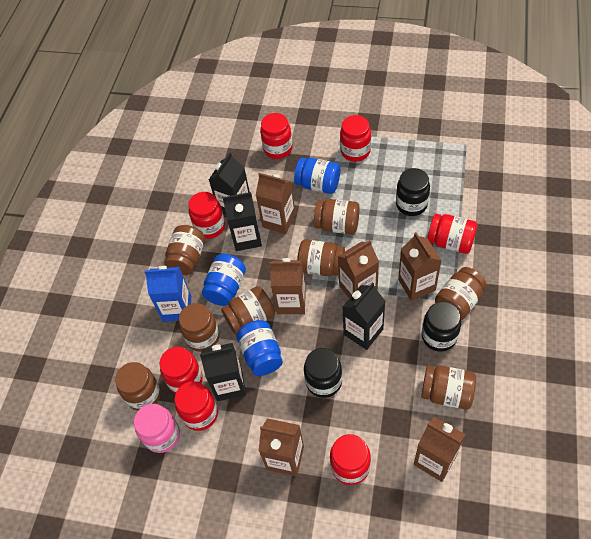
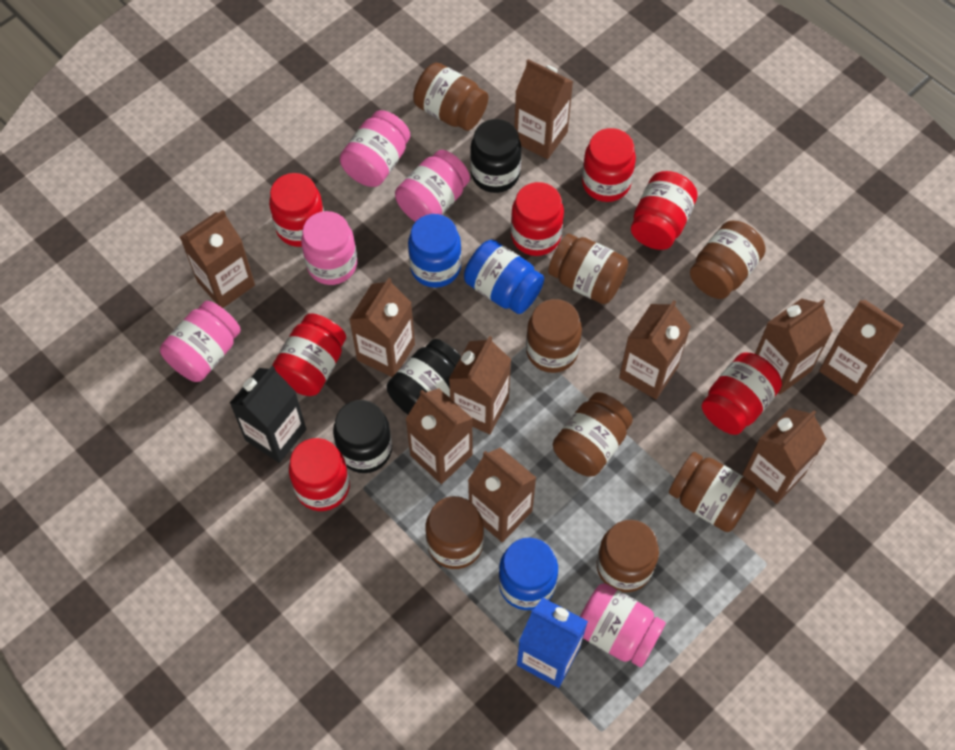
black carton: [200,343,246,401] [209,152,250,215] [223,192,262,251] [342,282,385,350] = 4 -> [230,366,306,463] = 1
brown carton: [256,173,295,234] [259,418,304,477] [269,258,306,314] [338,240,379,298] [398,232,442,301] [414,417,466,482] = 6 -> [180,210,255,308] [349,278,415,377] [405,388,473,484] [449,336,511,434] [468,447,536,542] [514,59,573,159] [619,300,691,399] [742,408,827,504] [755,298,833,394] [819,300,904,396] = 10
pink jar: [134,404,180,453] = 1 -> [160,301,241,382] [301,211,357,285] [340,110,410,187] [395,150,470,222] [580,583,666,667] = 5

